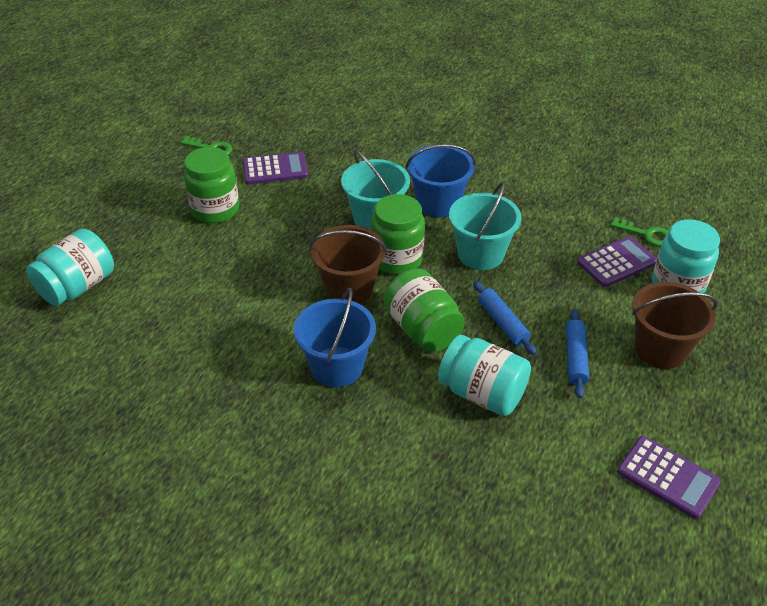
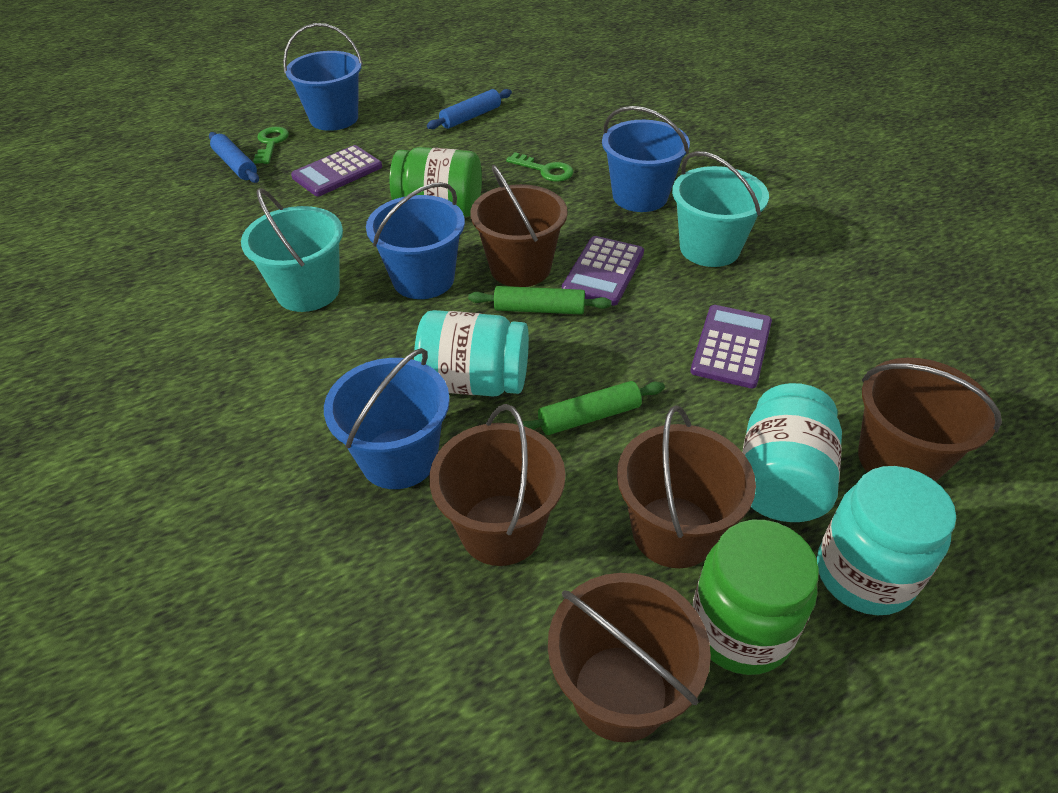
blue bucket: [294,288,376,387] [406,144,475,217] = 2 -> [283,23,363,131] [324,348,450,489] [366,182,465,299] [602,106,690,212] = 4
brown bucket: [309,225,387,304] [632,282,718,369] = 2 -> [429,404,565,566] [470,165,568,287] [548,573,711,742] [617,405,756,568] [858,358,1002,482] = 5
green jar: [184,147,239,223] [371,194,425,275] [384,268,465,352] = 3 -> [389,147,482,217] [692,520,819,675] = 2
green rolling pin: none = 0 -> [468,286,612,315] [517,381,665,435] = 2

